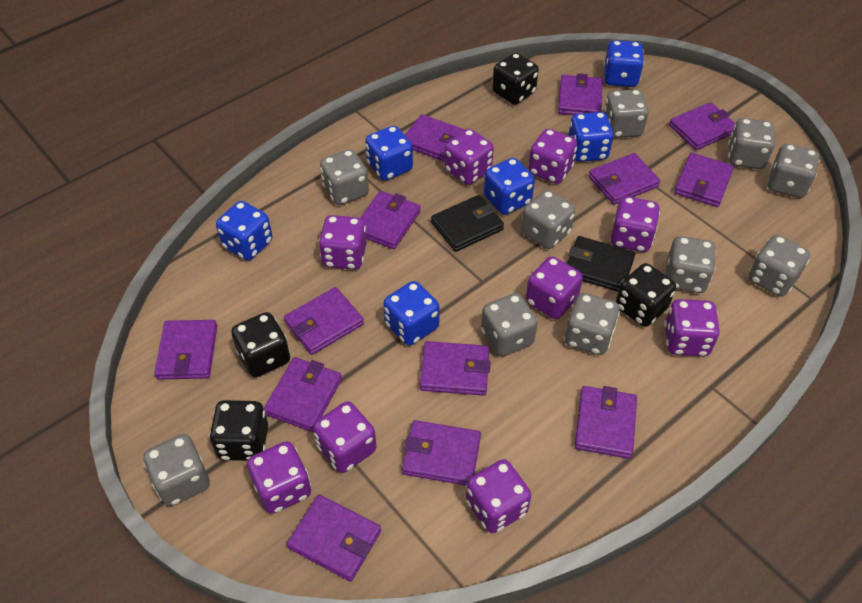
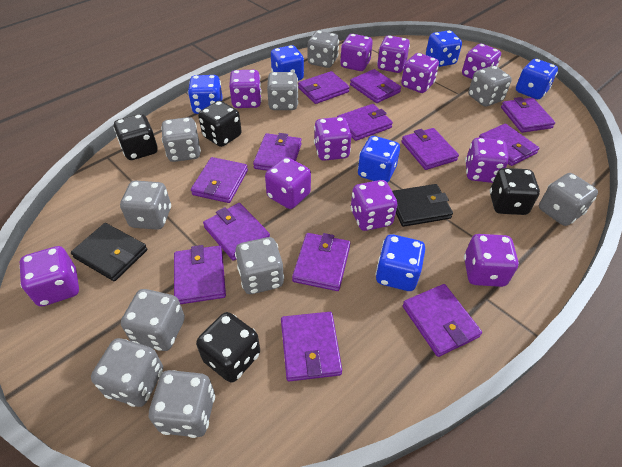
purple dice: [247,441,311,514] [313,401,376,473] [318,215,367,270] [444,129,494,185] [466,459,531,533] [526,256,583,319] [528,129,577,184] [611,196,660,252] [664,299,720,356] = 9 -> [19,246,79,306] [229,70,262,108] [265,157,311,209] [314,117,352,161] [340,34,373,71] [350,180,397,231] [377,35,410,73] [401,53,439,93] [462,44,501,79] [464,234,519,287] [465,138,509,183] = 11

